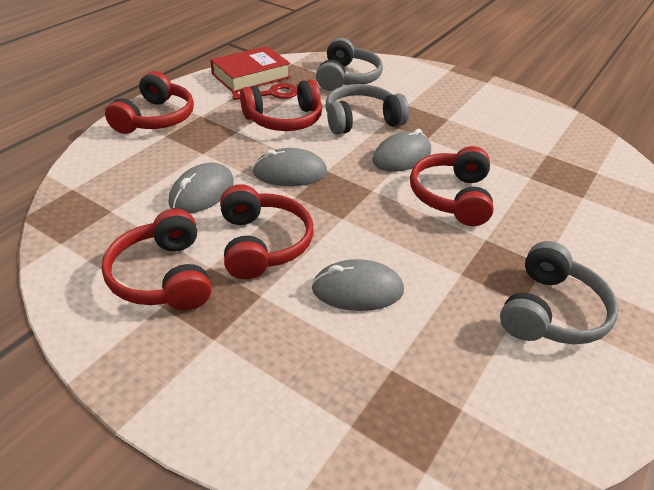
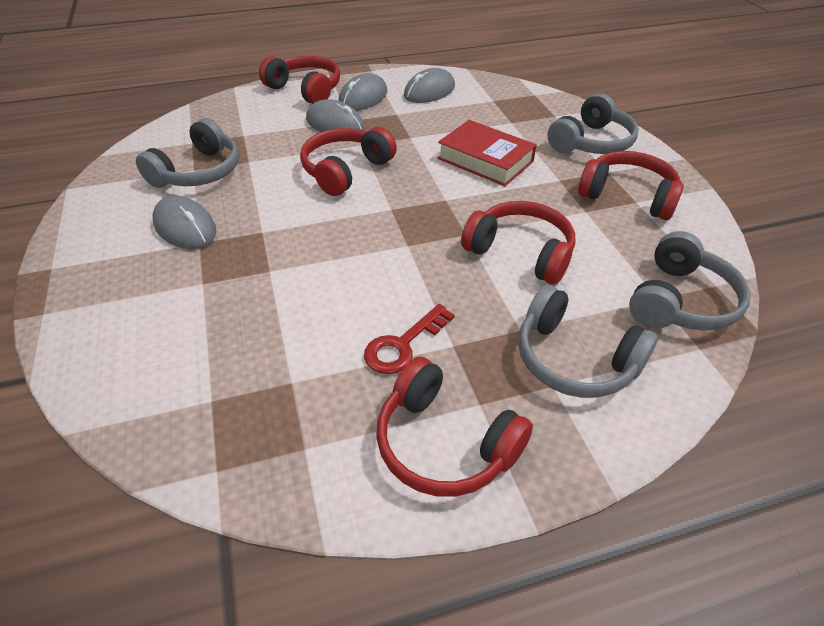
grey headphones: [316,38,383,91] [325,84,409,135] [500,241,618,344] = 3 -> [136,118,240,188] [518,285,658,398] [547,93,639,154] [629,231,751,331] = 4

